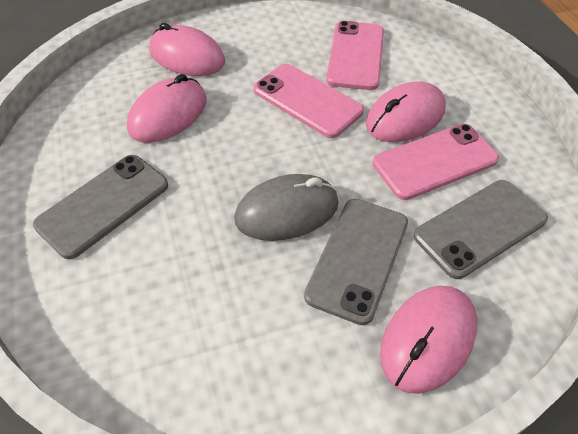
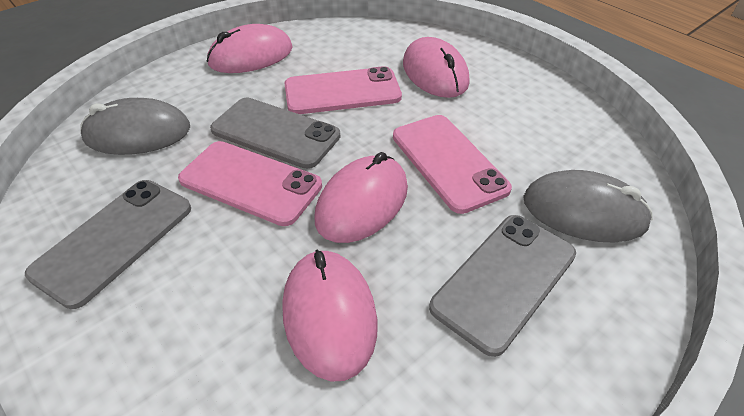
grey mouse: [234,174,339,241] = 1 -> [80,98,190,155] [523,170,653,243] = 2

